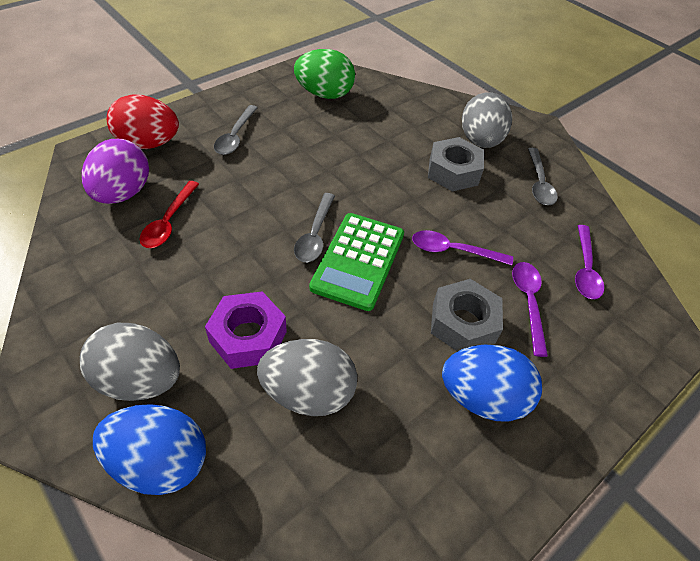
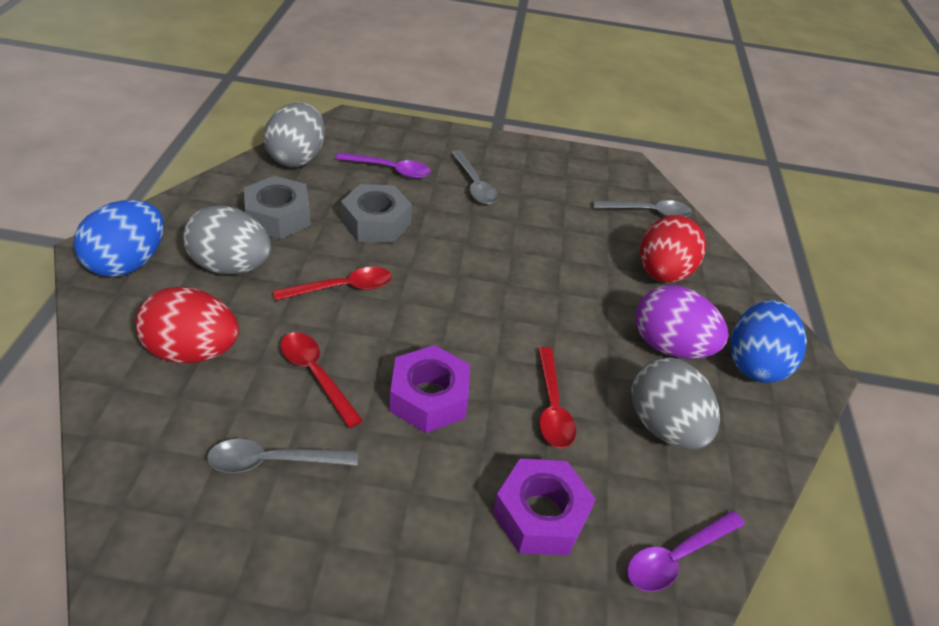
green calculator: [309,213,404,311] = 1 -> none = 0
green egg: [294,49,355,99] = 1 -> none = 0
purple nut: [205,291,287,369] = 1 -> [390,345,470,433] [493,459,596,555] = 2
purple spoon: [412,230,513,265] [512,262,548,357] [575,225,604,299] = 3 -> [336,152,431,178] [627,511,745,592] = 2
red egg: [107,94,179,149] = 1 -> [135,287,239,364] [640,215,706,283] = 2
red spoon: [140,181,199,248] = 1 -> [273,267,392,301] [280,332,363,428] [538,347,576,448] = 3

